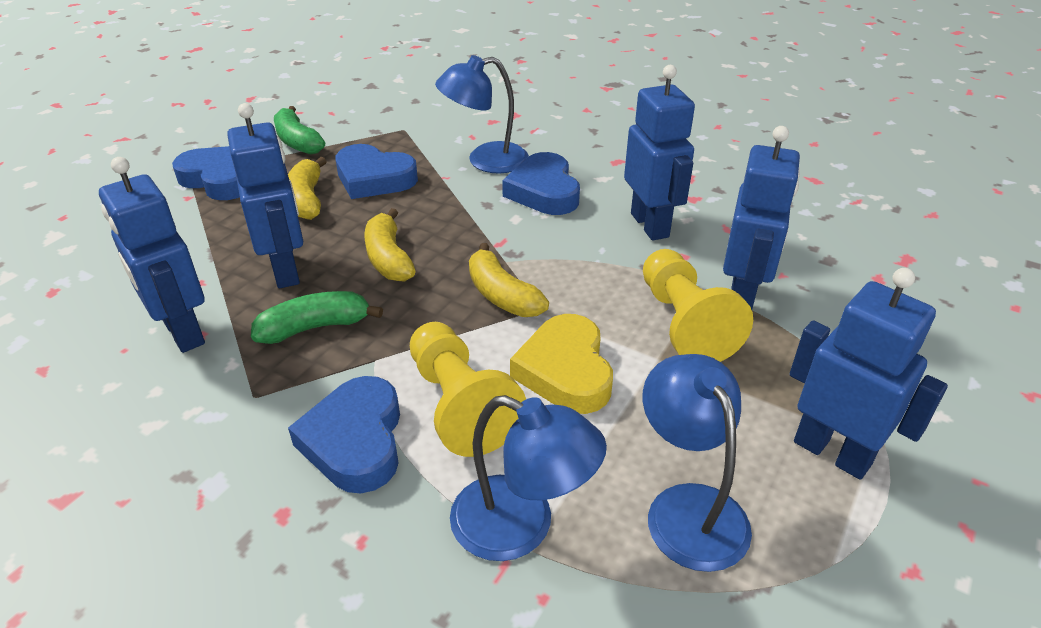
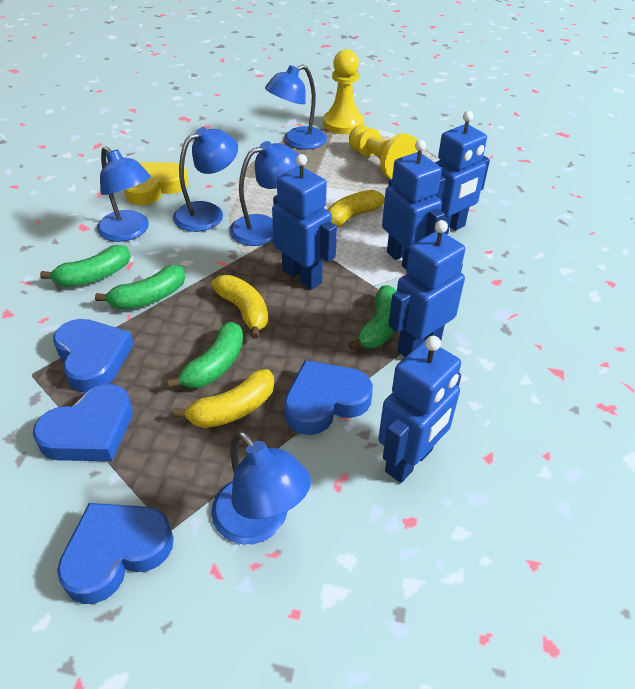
blue lamp: [435,55,529,174] [450,395,607,561] [643,354,752,572] = 3 -> [97,146,151,242] [173,127,238,232] [211,431,311,544] [230,141,299,246] [265,64,327,150] = 5
green banana: [251,291,383,344] [274,106,325,155] = 2 -> [40,245,130,287] [95,265,185,310] [167,321,243,389] [348,285,397,350] = 4

